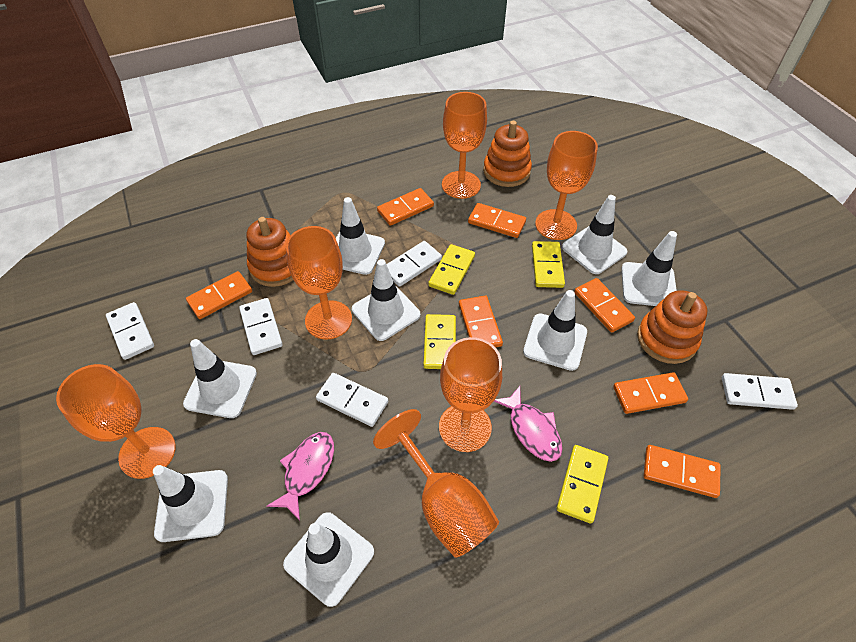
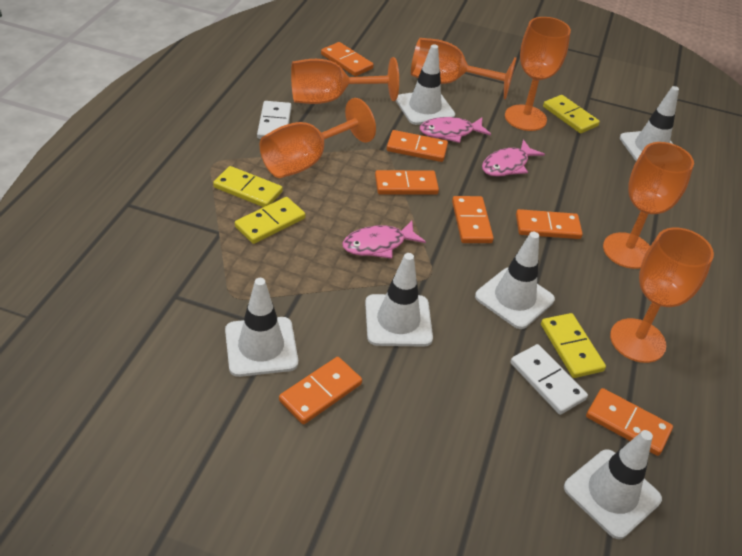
orange stacking toy: [247,217,293,287] [483,121,532,187] [637,290,707,364] = 3 -> none = 0
pink fish: [267,432,334,521] [494,386,562,462] = 2 -> [342,221,426,259] [420,117,491,143] [482,139,545,177] = 3
white domino: [106,302,154,360] [239,298,283,355] [316,373,388,427] [387,241,442,287] [722,373,798,410] = 5 -> [257,101,292,139] [510,344,588,415] = 2
white traffic cone: [153,465,228,542] [183,339,257,418] [283,512,374,607] [336,197,385,275] [352,259,420,341] [523,290,587,371] [562,195,627,274] [621,231,677,306] = 8 -> [225,278,298,377] [365,253,433,347] [396,44,455,125] [475,232,555,329] [564,430,662,539] [620,86,679,161] = 6

